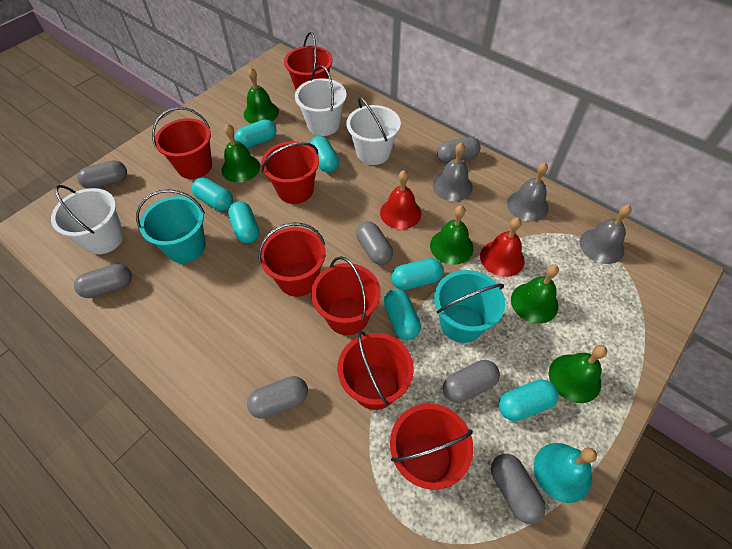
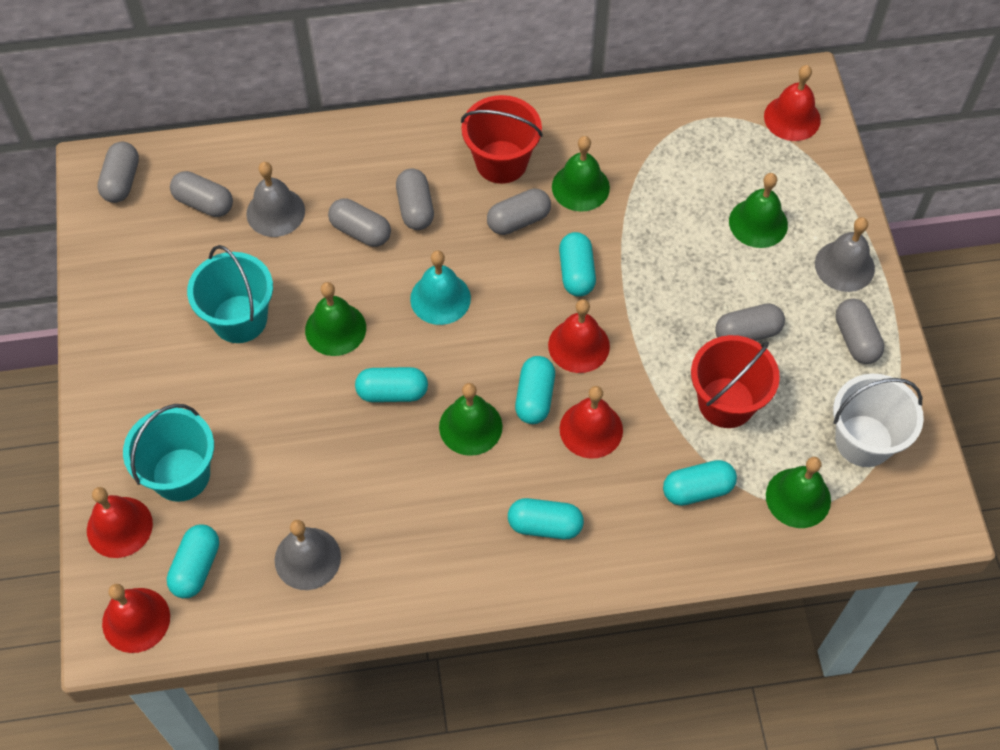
red bell: [380,170,421,229] [480,218,525,277] = 2 -> [87,487,153,558] [102,584,170,653] [548,299,610,373] [560,386,623,459] [764,65,821,141] = 5
red bucket: [152,107,212,179] [258,222,326,297] [261,141,319,204] [284,32,333,90] [311,256,381,335] [338,331,414,410] [390,403,474,490] = 7 -> [461,95,543,184] [691,335,780,428] = 2
turquoise capsule: [192,177,233,211] [228,201,259,243] [234,119,276,148] [310,136,339,173] [384,289,421,340] [392,258,444,290] [499,379,559,421] = 7 -> [167,525,219,598] [355,367,428,402] [508,498,584,539] [515,356,555,424] [559,232,596,297] [663,460,737,506] = 6
white bucket: [51,185,124,254] [295,65,347,136] [346,97,401,165] = 3 -> [833,374,924,467] = 1

